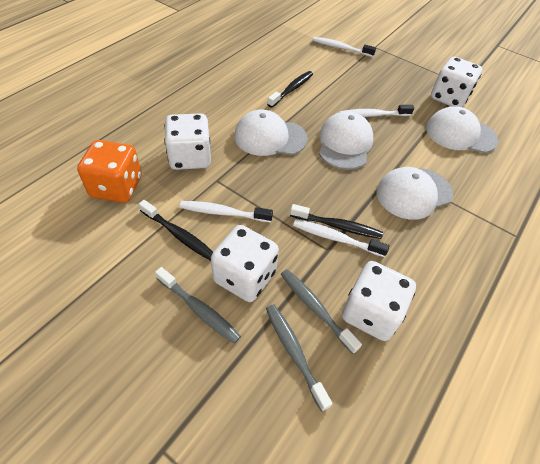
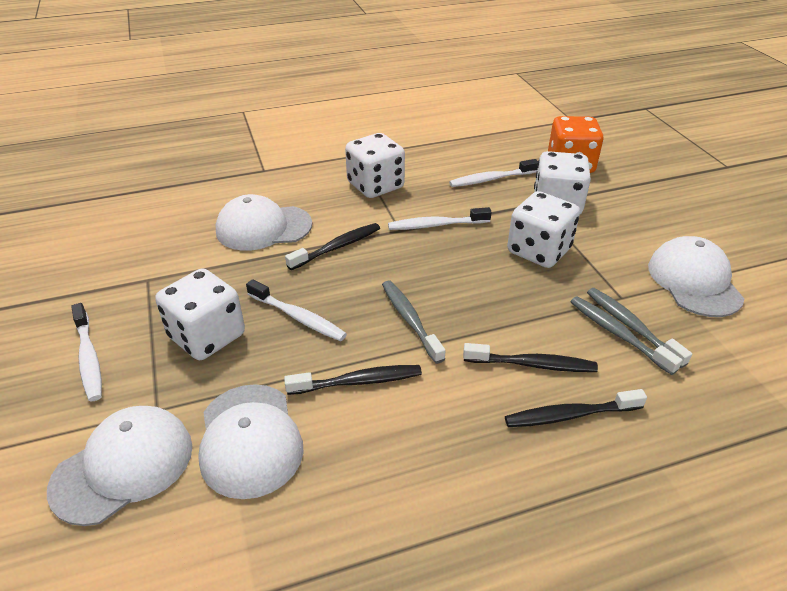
black toothbrush: [139,200,213,261] [267,71,313,108] [290,204,383,239] = 3 -> [284,365,422,395] [285,223,380,270] [463,343,598,372] [505,389,647,427] = 4

